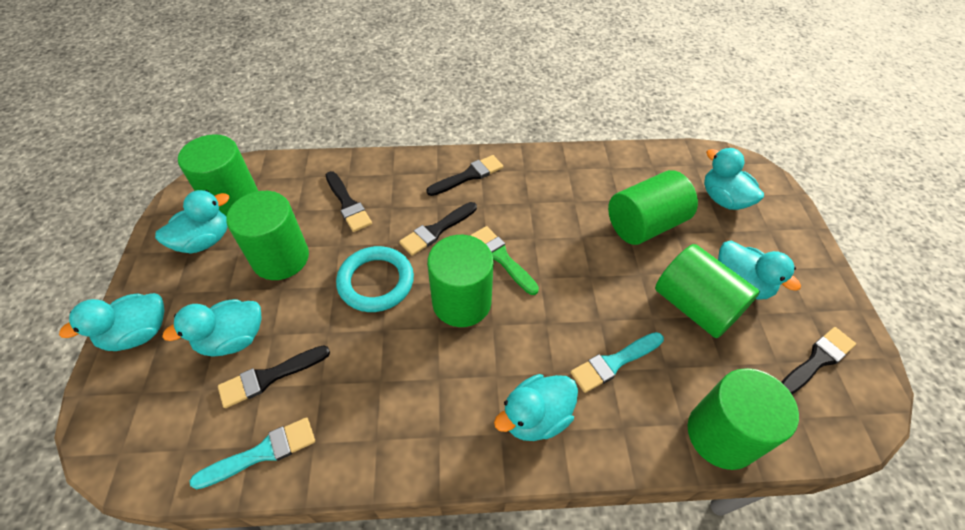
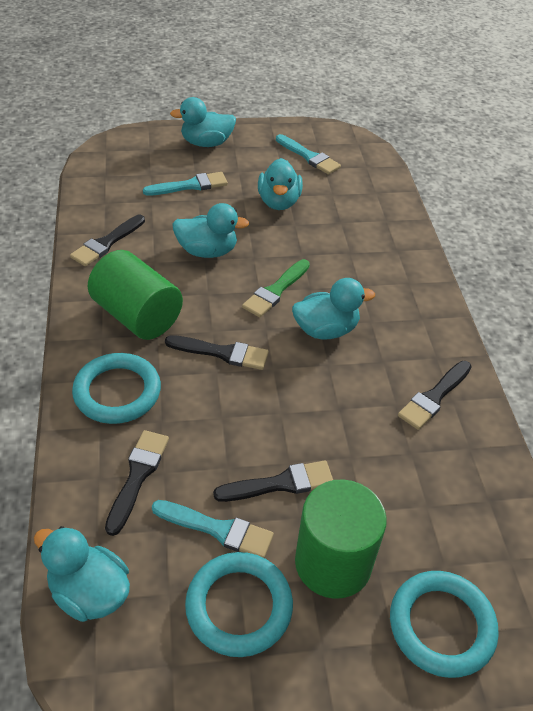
green cylinder: [178,134,258,217] [226,191,309,280] [427,235,494,327] [608,170,698,245] [655,244,760,338] [688,368,799,470] = 6 -> [88,250,183,340] [295,479,387,599] = 2
turquoise brush: [189,417,315,490] [570,332,664,393] = 2 -> [143,172,228,196] [152,500,274,558] [276,134,341,175] = 3
turquoise duck: [59,293,164,351] [155,190,229,253] [162,299,262,357] [494,374,578,441] [704,148,764,210] [718,240,801,300] = 6 -> [34,526,130,622] [170,97,236,147] [172,203,249,258] [258,158,303,210] [292,278,375,340] = 5
turquoise ring: [336,246,414,312] = 1 -> [72,353,161,424] [185,552,293,657] [390,571,499,678] = 3

